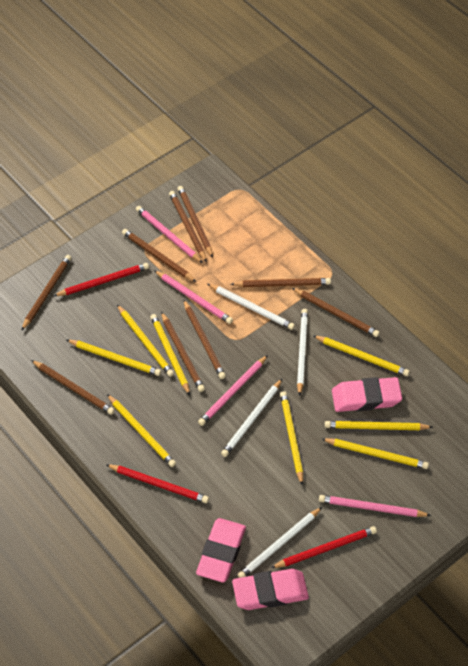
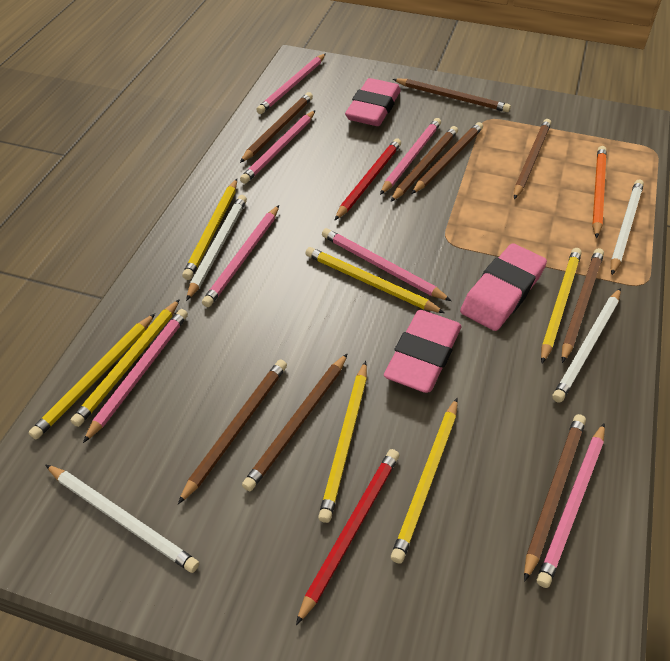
orange pencil: none = 0 -> [592,146,607,238] = 1
pink pencil: [136,206,203,263] [154,270,233,324] [198,355,268,426] [319,495,431,517] = 4 -> [83,309,188,443] [202,205,279,307] [240,110,316,184] [256,54,326,114] [322,228,451,301] [380,118,441,195] [537,423,605,588] = 7
red pencil: [54,263,149,296] [106,464,209,503] [271,526,377,568] = 3 -> [296,449,399,625] [335,138,401,220] = 2
yellow pencil: [67,340,161,376] [107,394,176,467] [117,305,174,377] [150,314,190,395] [280,391,303,486] [313,335,410,376] [322,438,429,469] [325,421,433,430] = 8 -> [28,313,155,439] [70,299,180,427] [182,179,237,280] [305,247,445,313] [318,361,367,523] [391,398,458,564] [541,248,582,363] = 7

